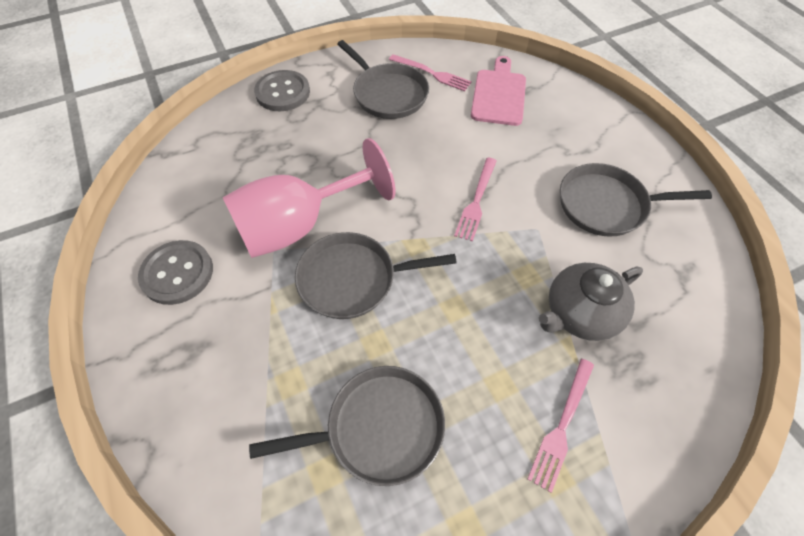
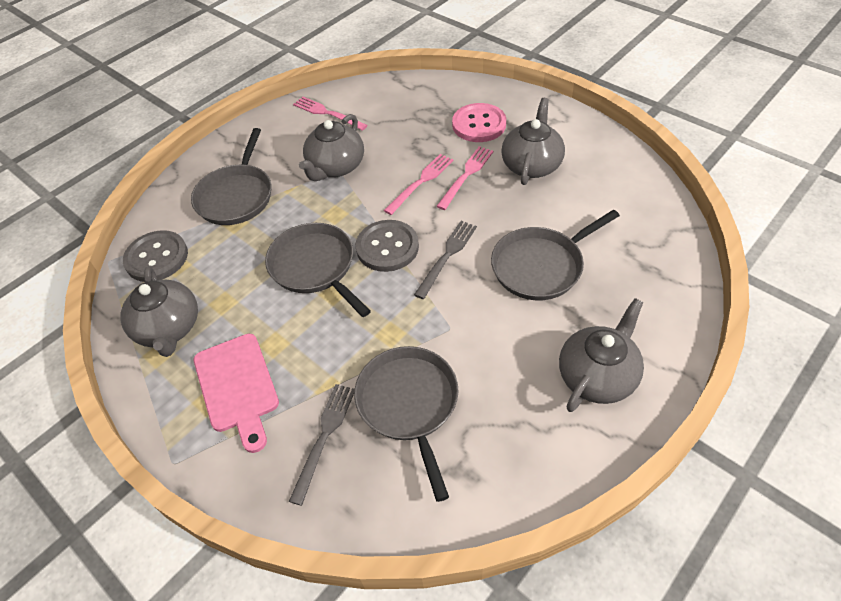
grey fork: none = 0 -> [289,384,354,506] [414,221,477,299] = 2
grey teapot: [539,263,643,341] = 1 -> [120,266,198,357] [299,114,364,181] [501,98,565,185] [559,298,644,412] = 4
pink button: none = 0 -> [452,103,506,142] = 1
pink goblet: [222,138,395,258] = 1 -> none = 0

